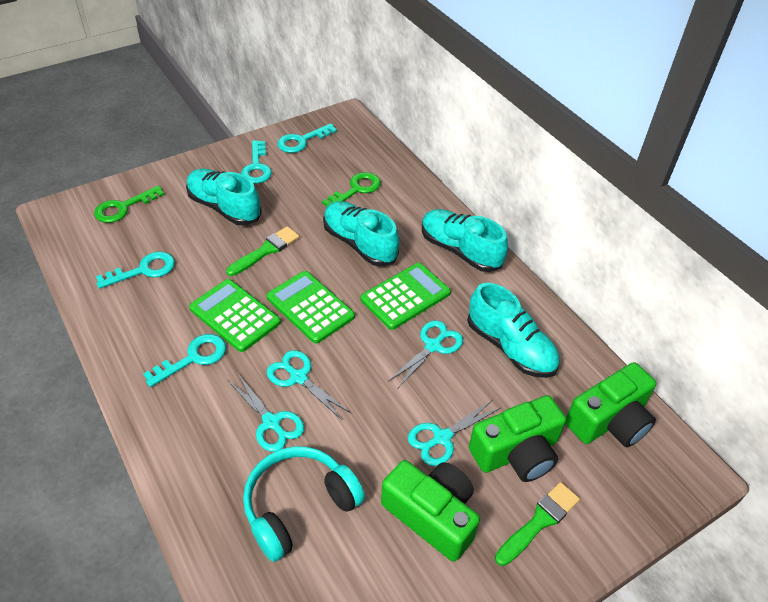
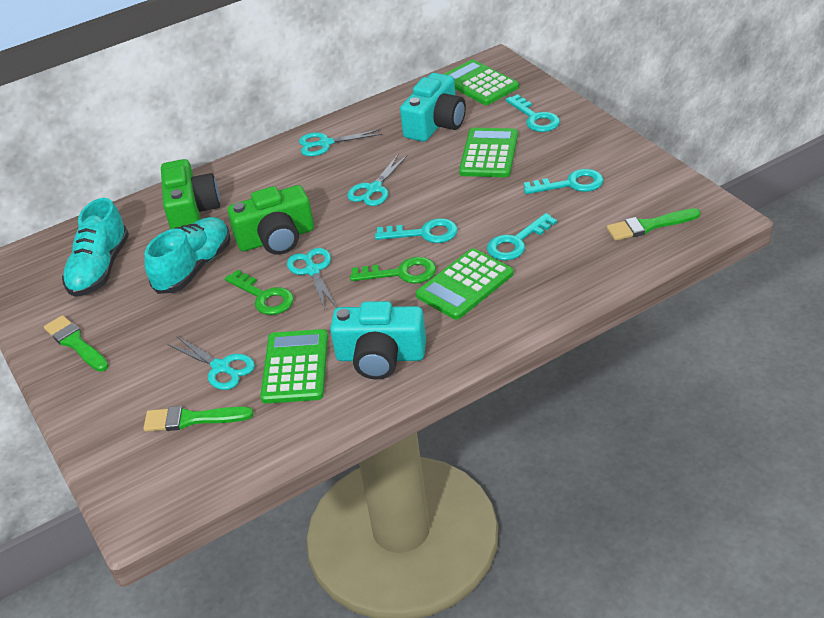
green brush: [226,226,300,276] [495,482,580,566] = 2 -> [44,315,109,372] [143,406,253,432] [607,208,700,241] = 3
green calculator: [189,279,281,352] [267,271,355,343] [361,263,451,330] = 3 -> [260,329,328,404] [416,248,514,320] [444,59,519,105] [459,128,518,177] = 4
green camera: [381,460,480,562] [469,395,566,482] [566,362,656,447] = 3 -> [161,159,220,229] [227,185,314,255] = 2
turquoise camera: none = 0 -> [330,301,426,380] [400,73,466,142] = 2
turquoise headphones: [243,446,365,562] = 1 -> none = 0
turquoise shoe: [186,169,262,225] [323,201,399,266] [422,209,508,272] [467,283,560,378] = 4 -> [62,198,129,297] [144,217,231,294] = 2

